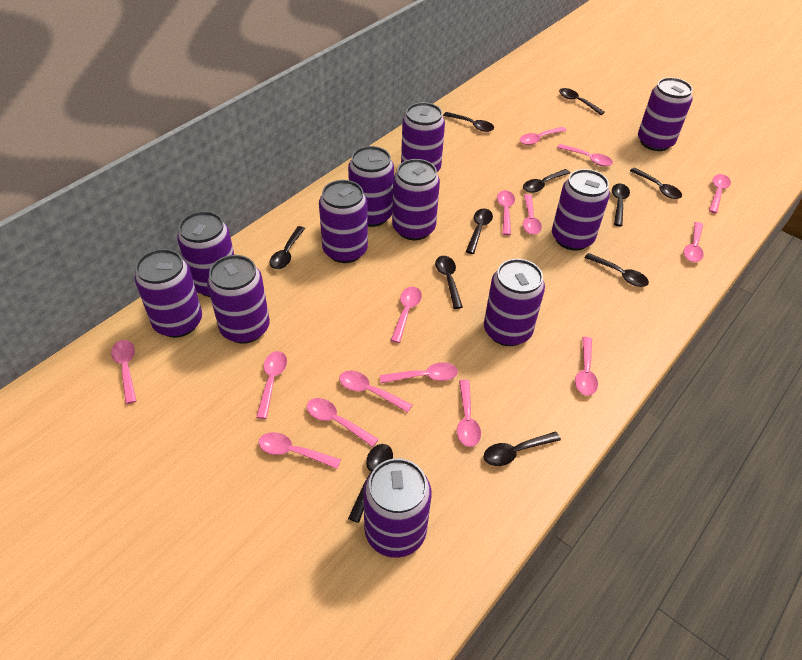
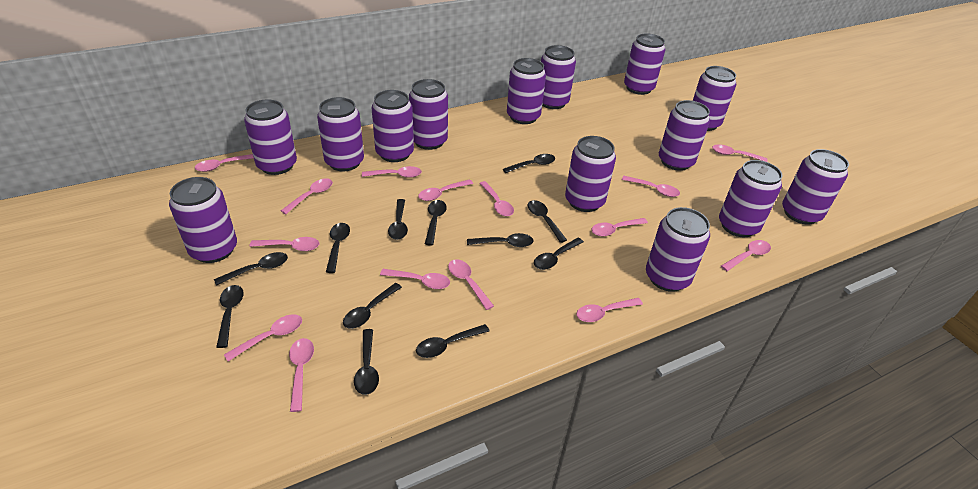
black spoon: [270,226,305,269] [348,444,393,523] [435,256,463,309] [443,112,494,132] [466,208,493,254] [484,431,561,466] [523,169,570,193] [559,88,605,115] [584,253,649,287] [612,183,630,226] [630,168,682,199] = 11 -> [214,252,288,286] [216,285,244,348] [326,223,350,273] [343,283,402,329] [354,329,379,395] [388,199,408,240] [416,324,489,358] [425,200,447,246] [467,233,534,247] [503,154,555,173] [527,200,567,243] [534,238,584,270] = 12
purple can: [134,249,202,338] [177,211,234,297] [207,255,270,344] [319,180,368,263] [348,146,394,227] [363,458,431,558] [392,159,440,240] [401,102,445,172] [484,259,545,346] [552,169,610,251] [638,77,693,151] = 11 -> [169,177,237,263] [244,100,297,175] [317,97,364,171] [372,90,414,162] [409,79,448,150] [507,58,546,124] [541,45,576,109] [565,136,616,212] [624,34,666,95] [646,207,710,292] [659,100,710,171] [693,66,736,131] [719,160,782,237] [782,149,849,225] = 14

